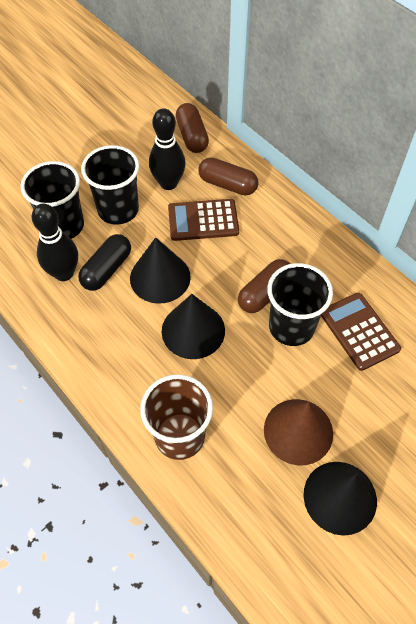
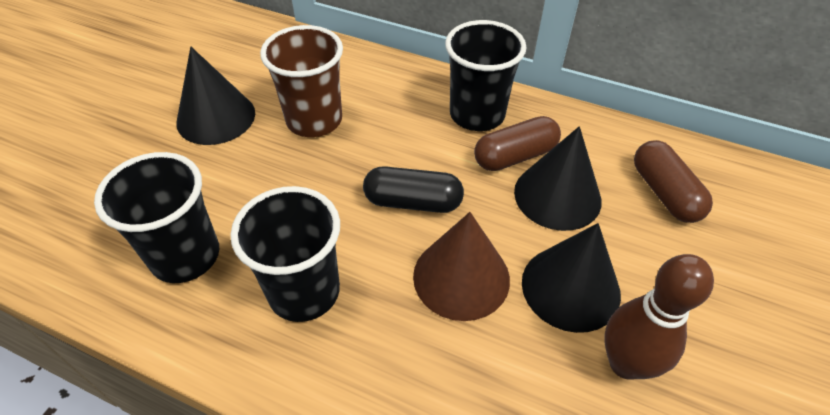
black bowling pin: [32,203,78,281] [149,108,186,190] = 2 -> none = 0
brown bowling pin: none = 0 -> [604,254,714,380] = 1
brown calculator: [168,199,239,241] [321,293,401,371] = 2 -> none = 0
brown capsule: [176,103,209,153] [198,157,258,195] [238,259,290,313] = 3 -> [474,116,561,171] [634,140,713,223] = 2

